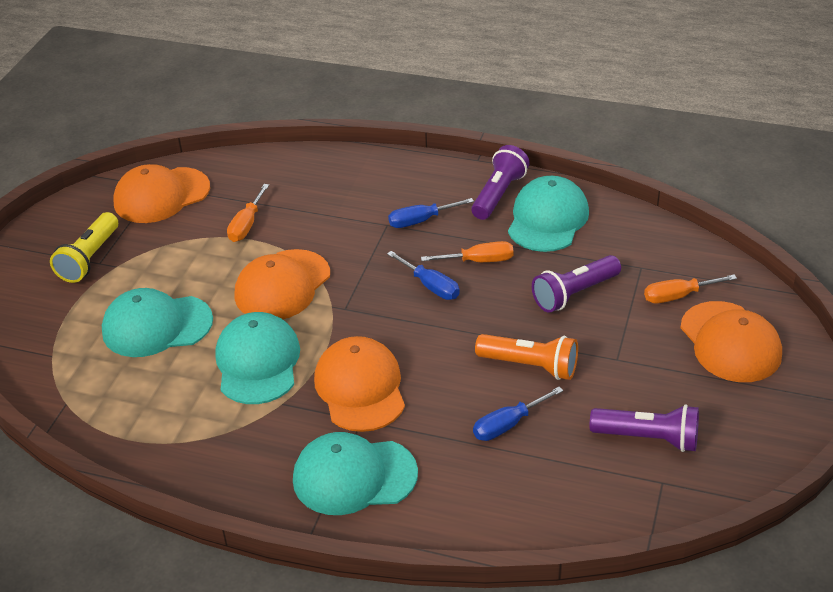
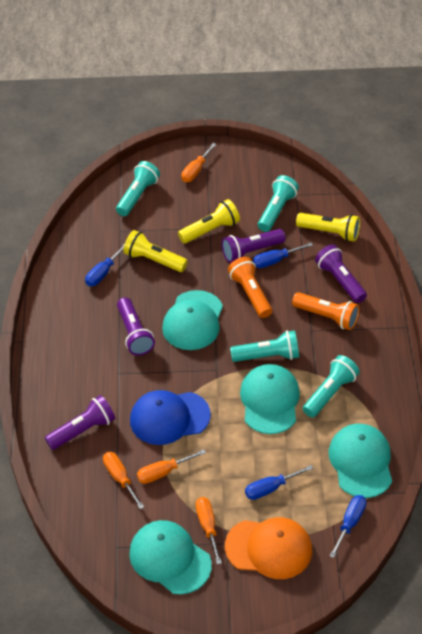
blue cap: none = 0 -> [130,390,211,445] = 1
blue screwdriver: [387,251,460,300] [388,198,474,228] [473,387,563,441] = 3 -> [85,243,125,286] [245,465,313,500] [253,243,313,268] [329,495,366,558] = 4
orange cap: [113,164,210,223] [235,249,330,319] [314,336,405,432] [680,301,782,382] = 4 -> [225,517,312,579] = 1
orange flashlight: [475,334,578,380] = 1 -> [228,257,272,318] [292,292,360,330] = 2
orange screwdriver: [227,184,269,242] [421,241,514,262] [644,274,737,303] = 3 -> [103,452,144,509] [137,449,206,484] [181,143,216,182] [196,497,222,565] = 4
purple flashlight: [471,145,530,220] [532,255,621,313] [590,404,699,452] = 3 -> [45,395,115,450] [117,297,155,356] [222,229,285,263] [315,245,367,303] = 4
turquoise flashlight: none = 0 -> [116,161,160,216] [230,330,299,362] [258,175,299,232] [303,355,359,418] = 4
yellow flashlight: [50,212,118,283] = 1 -> [123,230,188,272] [178,199,240,244] [296,213,360,242] = 3

